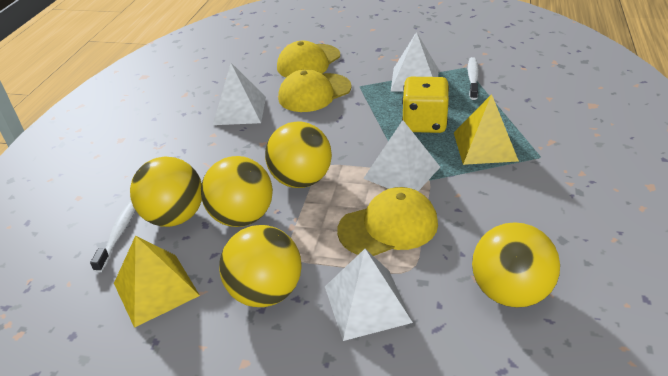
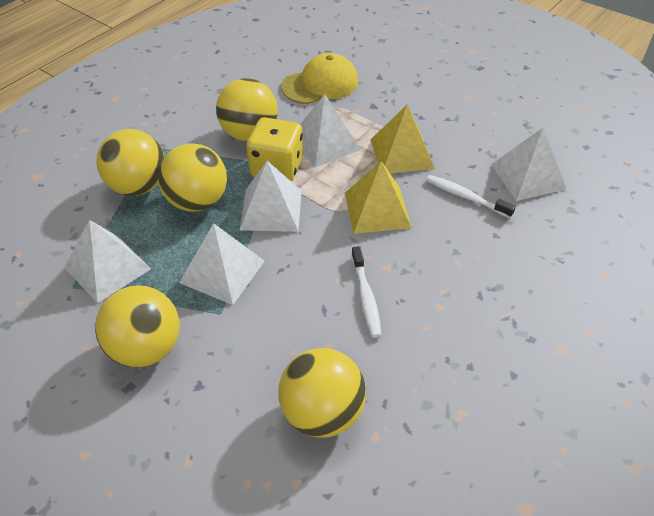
white pyramid: [213,63,266,125] [325,249,413,341] [363,120,440,191] [391,32,438,92] = 4 -> [64,220,151,303] [179,223,265,305] [240,161,302,232] [300,94,361,168] [491,128,566,201] = 5
yellow cap: [277,41,340,77] [278,69,351,112] [337,187,438,256] = 3 -> [281,53,358,104] = 1

